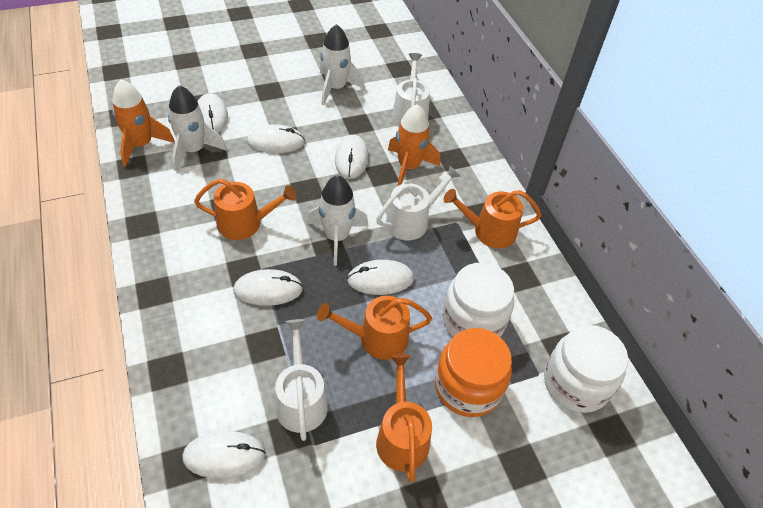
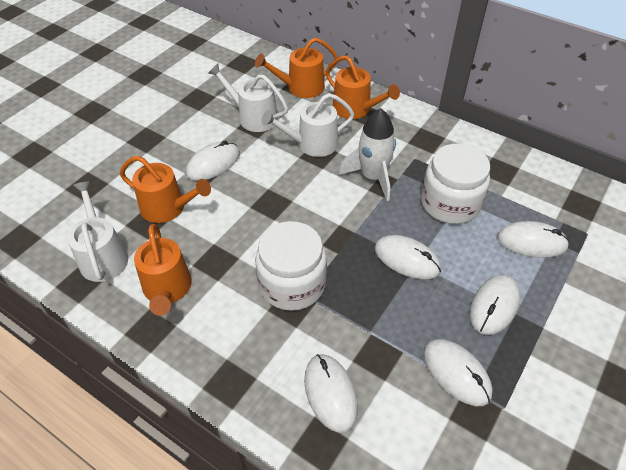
orange jar: [435,328,512,417] = 1 -> none = 0
orange rocket: [112,79,175,167] [388,104,440,186] = 2 -> none = 0
white rocket: [168,85,227,171] [307,175,368,266] [320,24,365,105] = 3 -> [339,108,396,201] = 1

